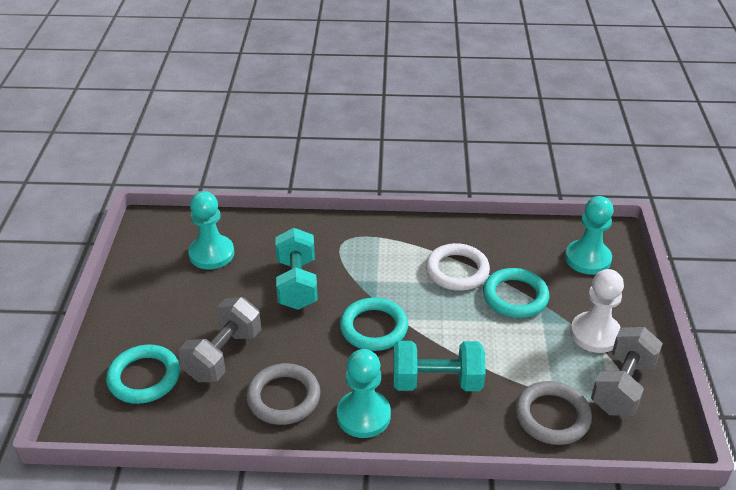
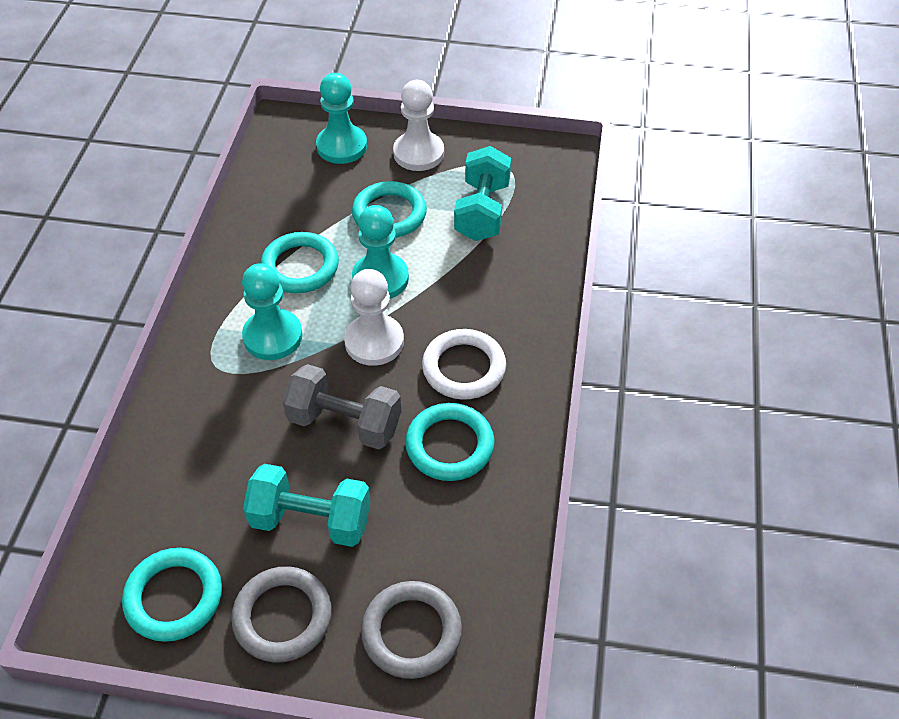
grey dumbbell: [179,297,261,382] [591,327,663,416] = 2 -> [282,364,401,450] = 1
turquoise ring: [106,345,180,404] [340,298,408,351] [483,268,549,318] = 3 -> [122,548,222,642] [261,232,339,293] [352,181,427,238] [405,403,494,481] = 4
white pawn: [570,269,624,353] = 1 -> [344,269,404,366] [393,80,444,171] = 2

